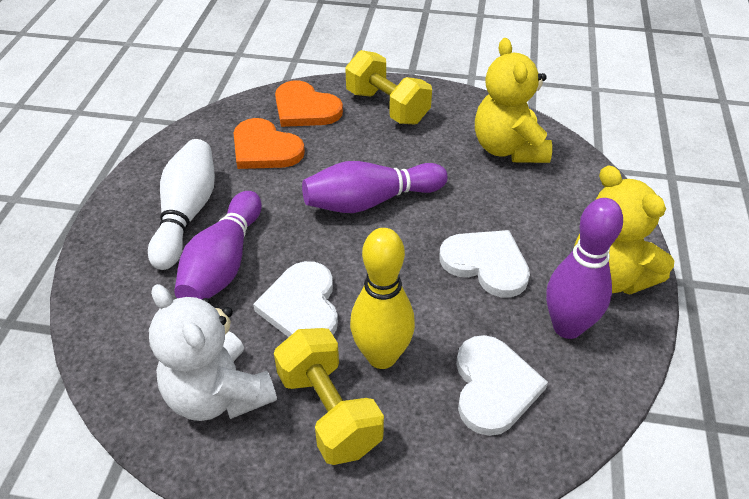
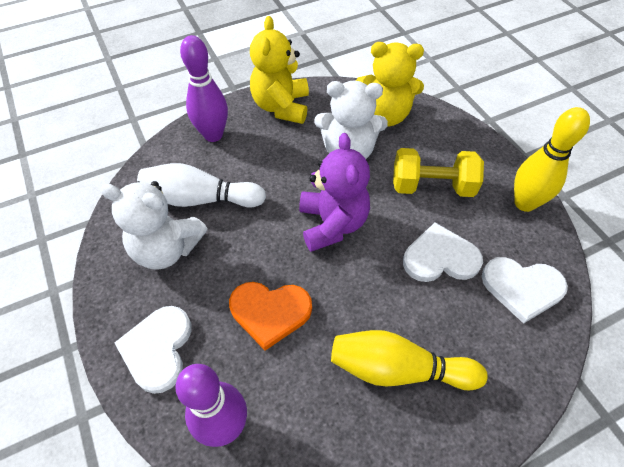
orange heart: [234,118,305,169] [275,80,343,127] = 2 -> [229,282,312,350] = 1
purple bowling pin: [174,191,262,300] [302,161,448,213] [546,198,623,339] = 3 -> [175,364,247,447] [180,35,228,142] = 2
purple teddy bear: none = 0 -> [299,133,370,252] = 1
white teddy bear: [149,284,277,421] = 1 -> [100,181,208,270] [314,80,388,159] = 2
yellow bowling pin: [350,228,415,369] = 1 -> [331,330,488,390] [514,107,590,212] = 2
yellow dumbbell: [274,328,384,465] [345,50,432,125] = 2 -> [393,148,484,197] = 1

